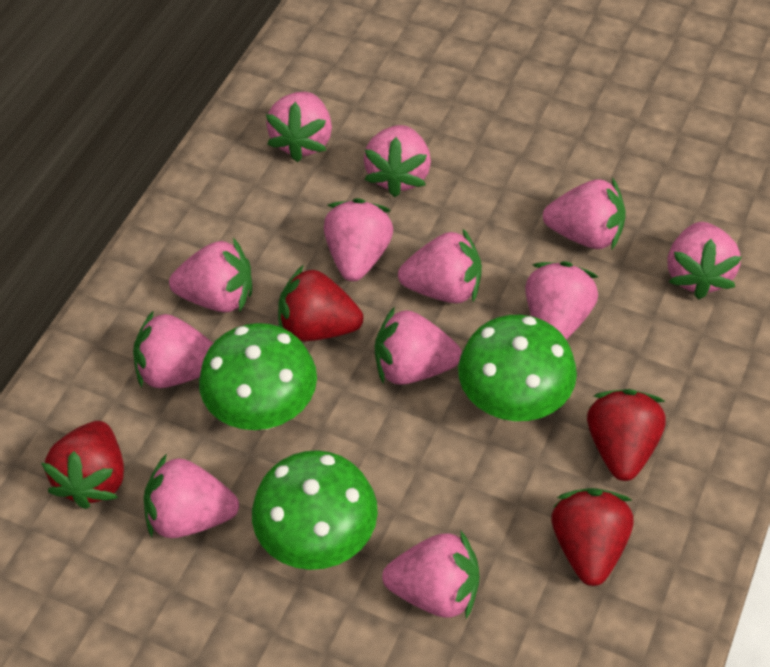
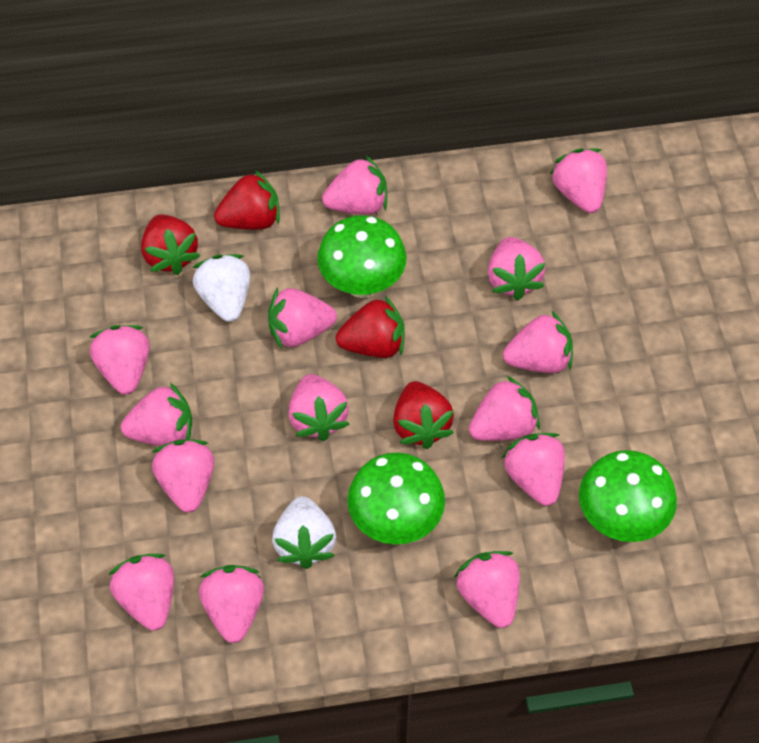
pink strawberry: [133,310,213,388] [144,454,239,538] [169,238,252,313] [266,92,332,162] [324,198,393,281] [364,125,431,197] [375,307,462,385] [382,531,479,619] [398,229,482,303] [525,261,598,340] [543,177,626,249] [667,222,742,299] = 12 -> [89,325,150,395] [108,554,174,631] [121,383,192,446] [152,439,214,513] [199,565,264,643] [268,287,337,349] [288,374,350,441] [322,156,387,214] [454,551,520,628] [469,375,540,441] [488,237,546,301] [502,433,565,506] [503,310,573,373] [550,148,607,213] = 14
white strawberry: none = 0 -> [192,254,250,322] [272,496,336,569] = 2

